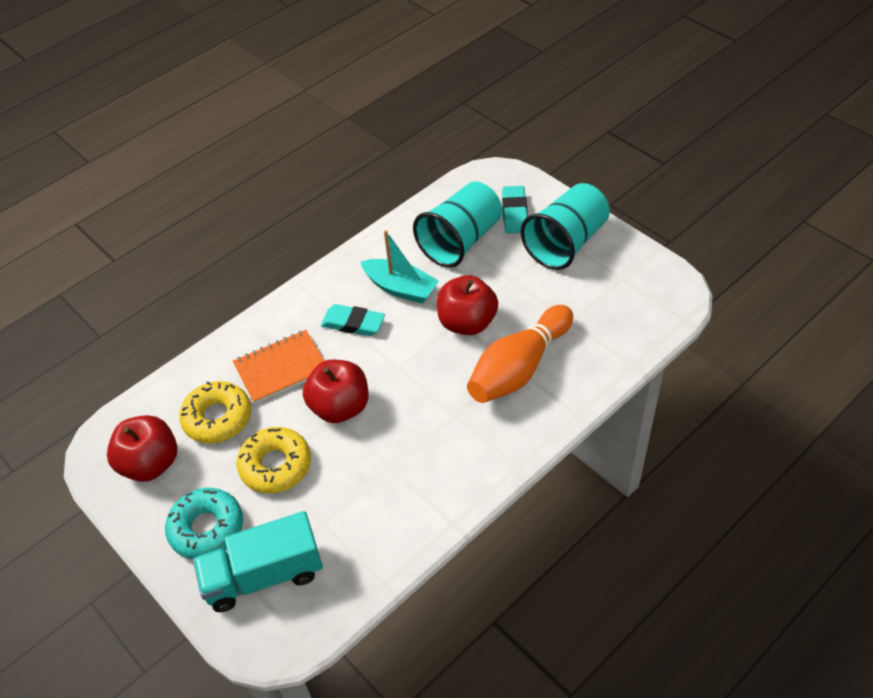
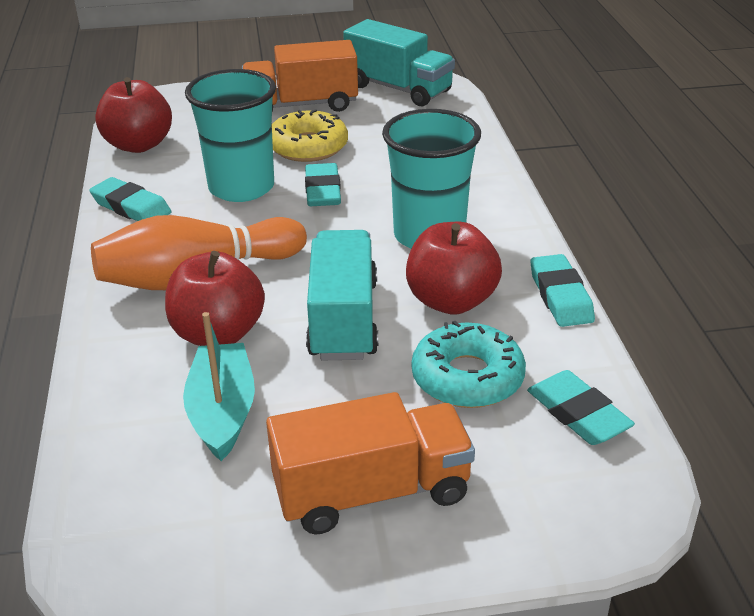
orange notebook: [233,330,324,404] = 1 -> none = 0
orange truck: none = 0 -> [242,40,358,112] [266,392,475,535] = 2
turquoise eraser: [321,304,385,336] [502,186,528,234] = 2 -> [89,177,171,221] [305,163,341,206] [527,370,635,445] [531,254,595,327] = 4
turquoise truck: [193,511,323,612] = 1 -> [306,230,378,360] [343,19,455,106] = 2
yellow donut: [179,381,251,443] [236,427,311,493] = 2 -> [272,109,348,162] = 1

